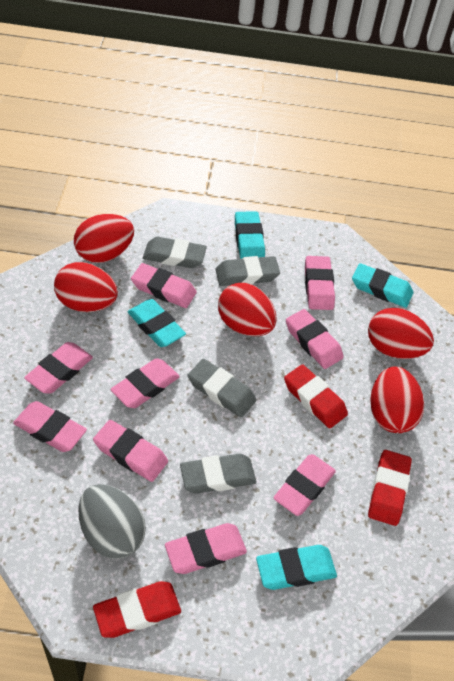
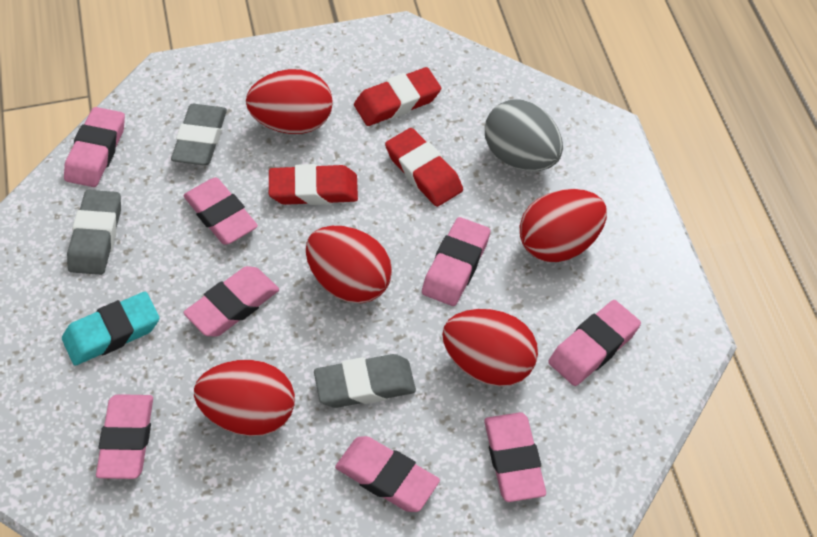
grey eraser: [143,237,207,268] [180,454,256,494] [188,359,256,417] [216,256,280,286] = 4 -> [67,190,121,275] [171,104,227,165] [314,354,416,408] = 3
pink eraser: [13,401,87,452] [24,342,93,394] [93,420,168,482] [110,358,180,408] [131,263,197,308] [165,523,247,574] [273,454,336,516] [286,309,344,369] [305,256,335,310] = 9 -> [64,107,125,187] [96,394,153,479] [183,177,258,245] [183,266,279,336] [335,436,440,512] [422,217,490,306] [484,412,546,502] [548,300,641,386] = 8
turquoise eraser: [128,299,186,347] [235,211,265,259] [256,545,337,590] [352,263,413,308] = 4 -> [62,292,159,366] = 1

